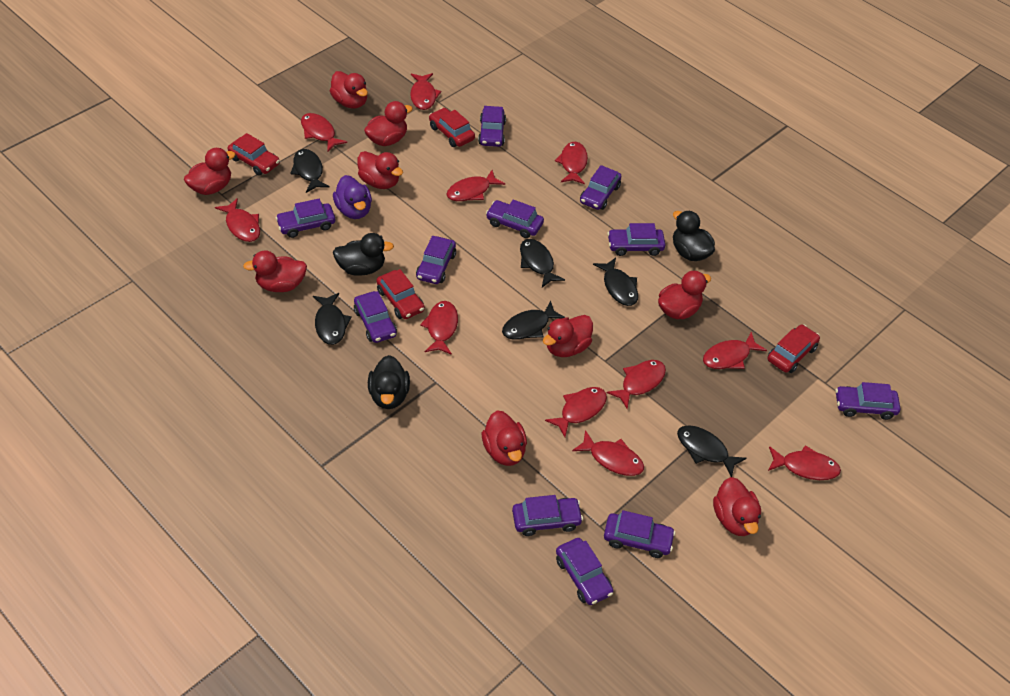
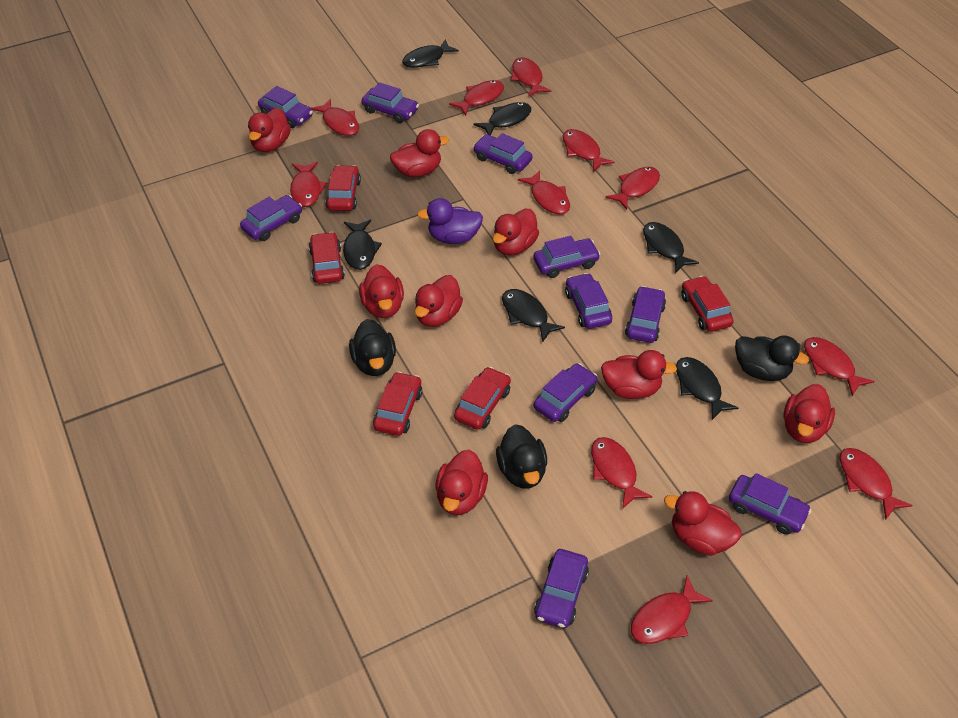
purple car: [275,199,335,238] [354,291,397,343] [416,236,456,284] [478,106,506,147] [486,199,544,238] [512,495,583,536] [556,538,613,605] [580,165,621,210] [604,510,676,558] [607,223,665,256] [835,382,900,420] = 11 -> [240,195,302,241] [258,86,313,128] [362,82,419,123] [473,133,532,174] [533,236,600,278] [534,363,597,422] [534,549,589,628] [565,273,612,329] [625,286,666,343] [729,473,812,534] = 10
red car: [228,133,280,176] [376,269,425,319] [429,108,475,147] [768,324,820,373] = 4 -> [309,232,345,284] [325,165,361,211] [373,372,422,436] [454,367,511,430] [681,276,734,332] = 5

